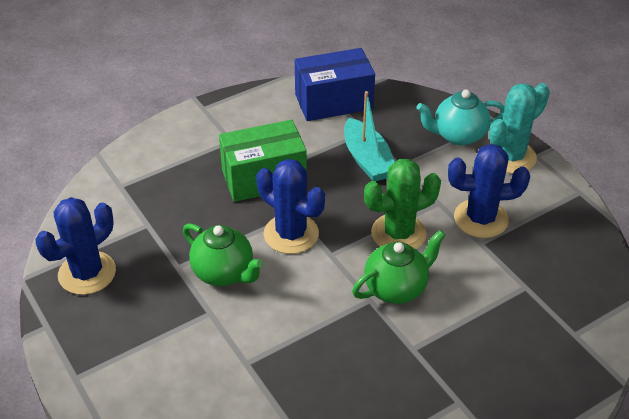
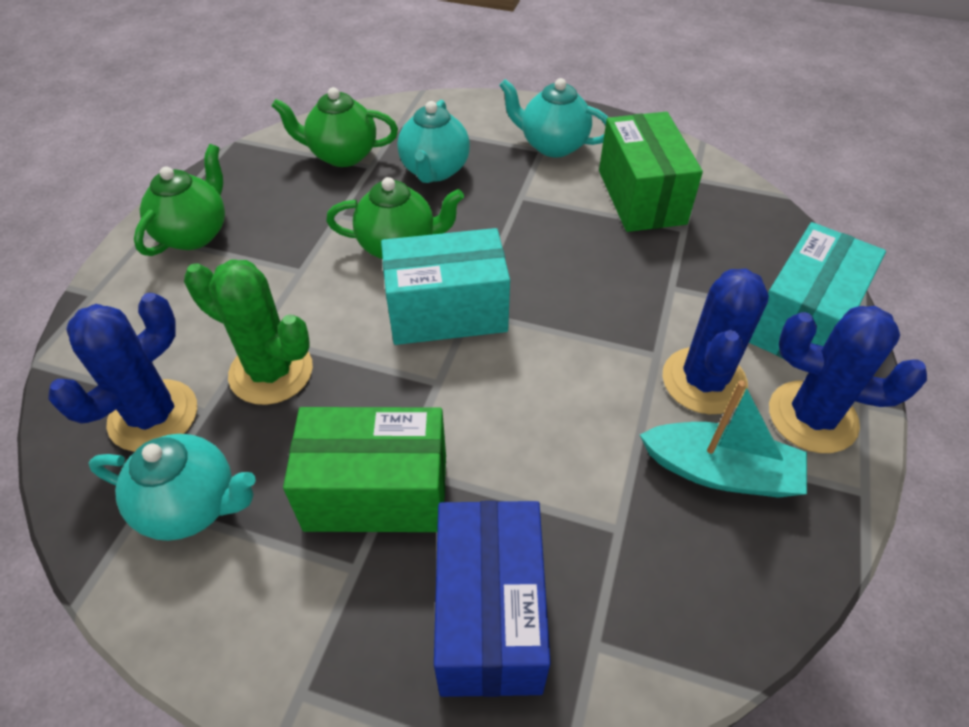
green box: [219,120,307,202] = 1 -> [283,407,446,532] [599,112,703,232] = 2
green teapot: [183,223,264,286] [352,230,446,304] = 2 -> [134,144,225,256] [272,87,398,167] [326,177,464,259] = 3
turquoise box: none = 0 -> [381,228,510,345] [749,222,886,359] = 2
turquoise cactus: [489,83,550,174] = 1 -> none = 0
turquoise teapot: [417,89,505,146] = 1 -> [89,434,256,541] [397,100,470,183] [499,78,609,157] = 3

